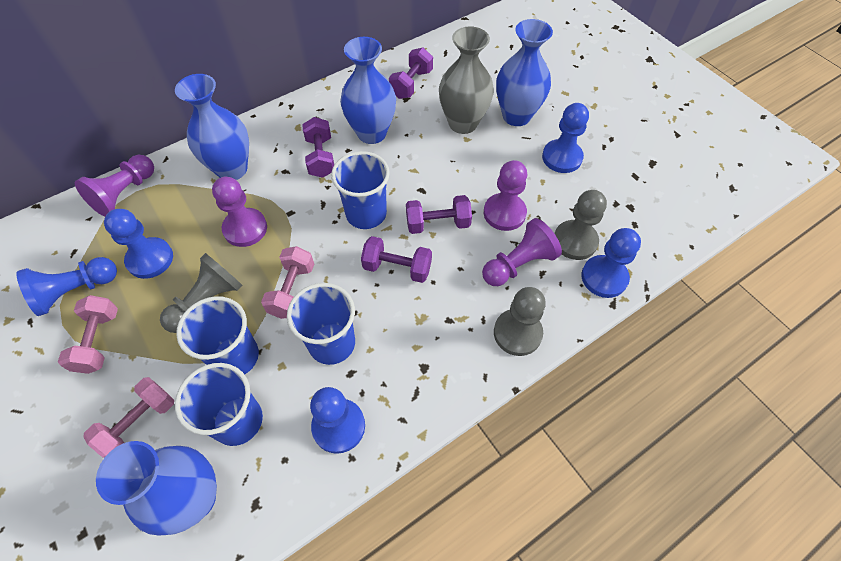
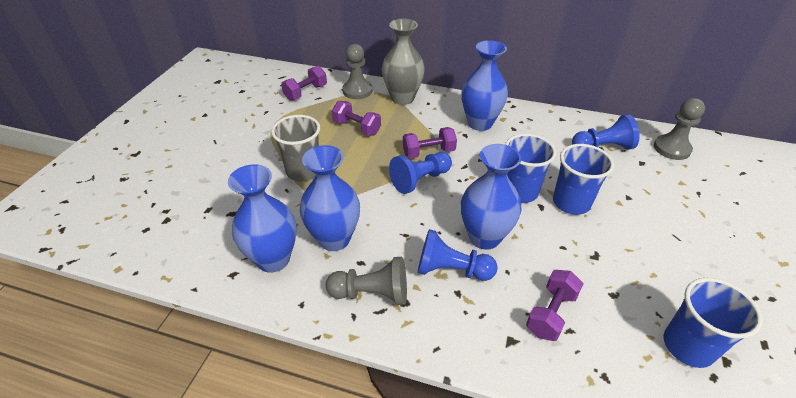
blue cup: [175,363,263,446] [176,296,259,375] [287,283,355,365] [331,151,390,229] = 4 -> [505,134,556,203] [553,144,614,215] [664,278,763,368] = 3
blue pawn: [16,257,117,316] [104,209,173,279] [310,387,365,454] [542,103,589,173] [581,228,641,298] = 5 -> [389,152,452,194] [418,229,498,281] [572,114,639,150] = 3
grey cup: none = 0 -> [271,115,320,181] = 1
pink dumbbell: [58,295,118,374] [83,377,174,458] [261,246,314,319] = 3 -> none = 0
purple pawn: [75,155,154,217] [212,177,267,247] [482,218,562,286] [484,160,527,231] = 4 -> none = 0

